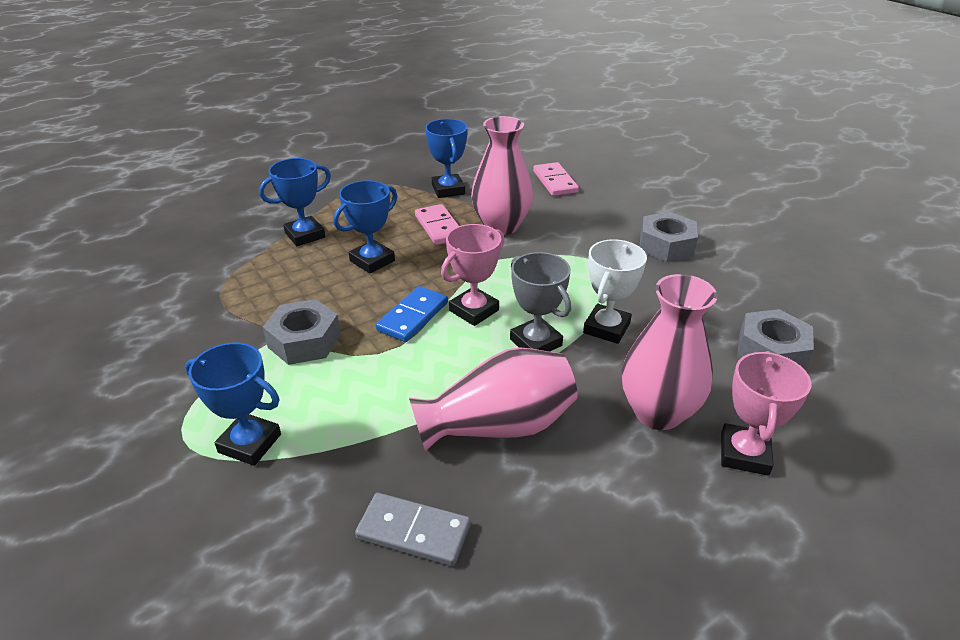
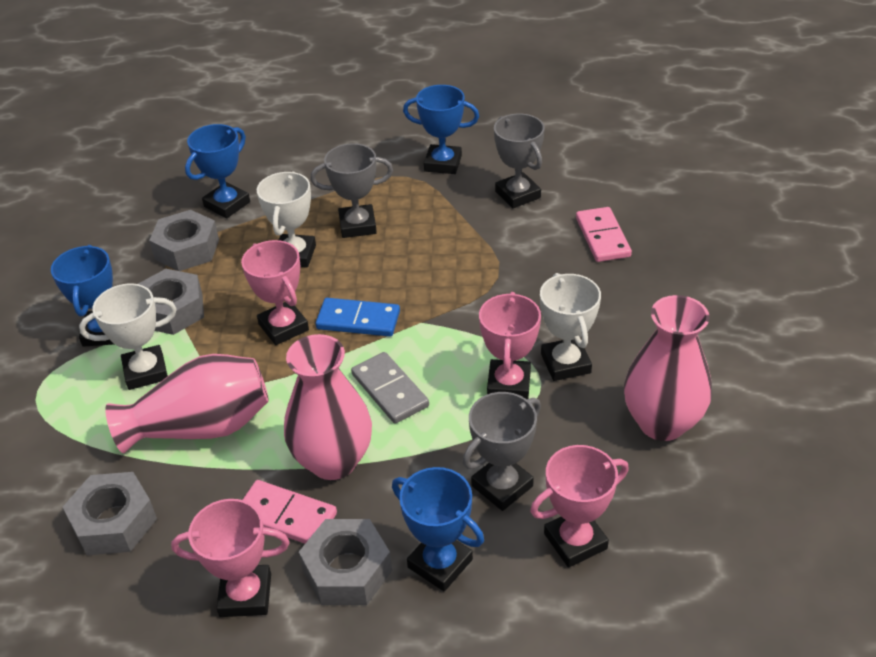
grey nut: [263,299,341,365] [640,212,698,262] [737,309,814,370] = 3 -> [63,472,157,555] [138,269,204,335] [149,210,219,271] [299,519,392,605] = 4
grey trophy: [510,252,571,352] = 1 -> [310,143,393,238] [463,392,541,511] [494,114,545,208] = 3
pink trophy: [441,224,505,326] [721,351,811,476] = 2 -> [171,499,290,617] [241,240,309,345] [479,292,541,399] [530,445,629,568] = 4
white trophy: [583,239,647,344] = 1 -> [79,283,177,390] [257,171,316,268] [540,273,601,381] = 3

